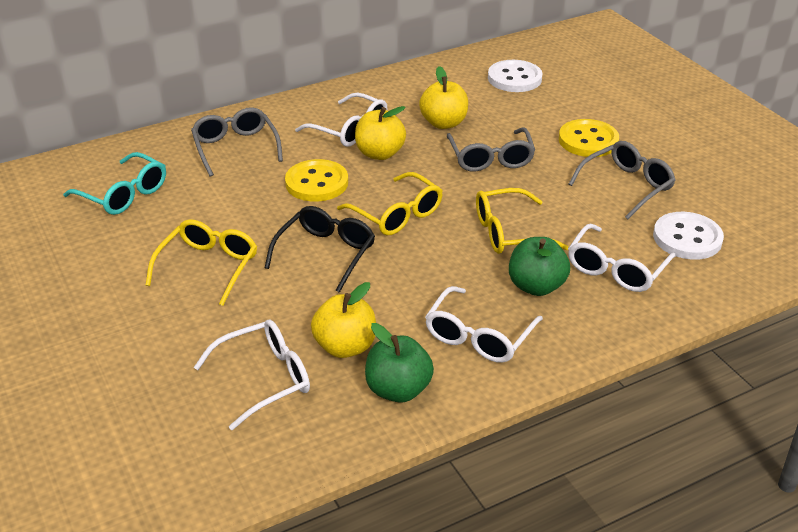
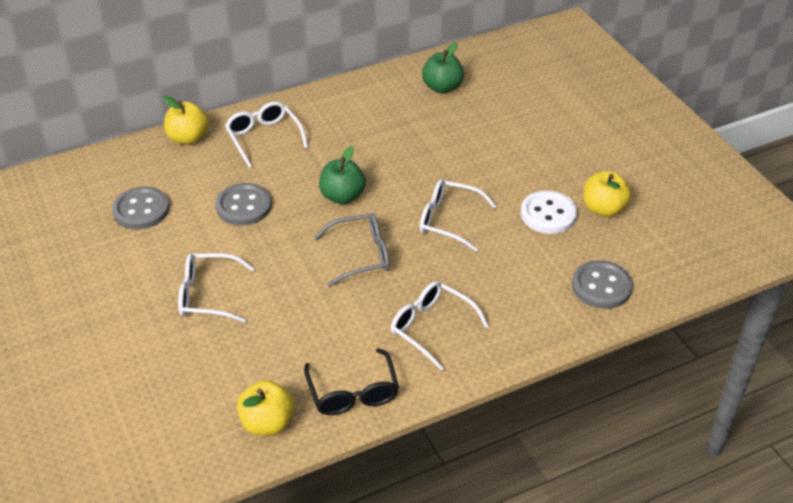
grey button: none = 0 -> [112,187,169,230] [215,183,272,226] [572,260,633,309] = 3
grey glasses: [191,107,283,177] [447,127,535,172] [569,141,676,220] = 3 -> [314,213,390,287] = 1
turquoise glasses: [63,152,166,215] = 1 -> none = 0
white button: [488,60,542,92] [653,212,724,260] = 2 -> [521,191,577,234] = 1
yellow button: [285,159,348,202] [559,119,619,157] = 2 -> none = 0
yellow glasses: [145,219,257,306] [337,172,443,235] [476,188,569,254] = 3 -> none = 0

